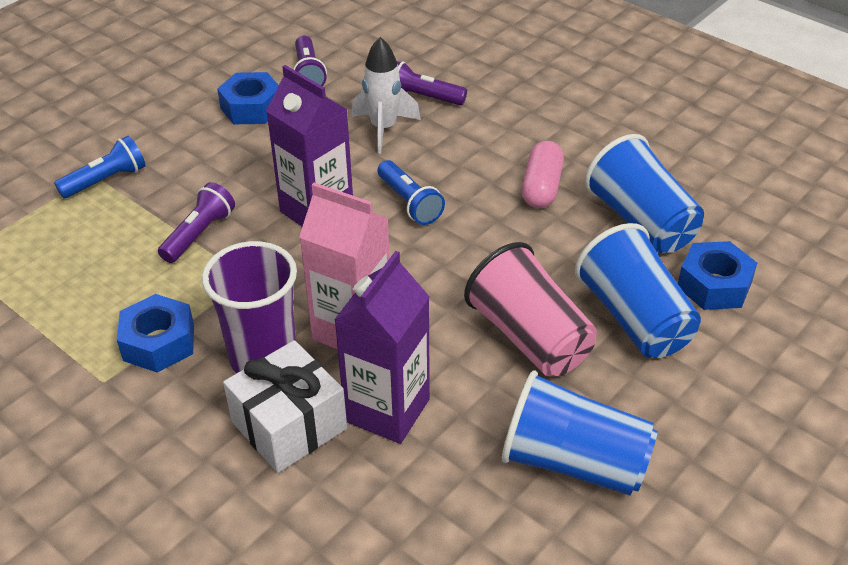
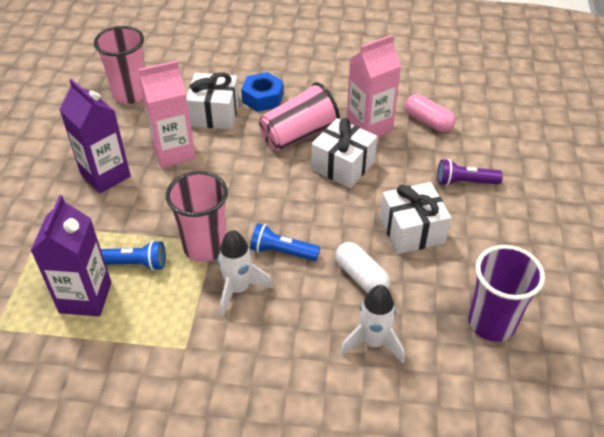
blue cup: [502,370,658,496] [575,223,701,358] [585,134,704,253] = 3 -> none = 0
blue nut: [117,294,194,373] [217,72,279,124] [678,241,757,310] = 3 -> [241,72,284,112] = 1
pink carton: [299,183,390,349] = 1 -> [139,60,196,168] [347,35,401,138] = 2
pink cup: [464,242,597,376] = 1 -> [94,26,145,104] [166,171,228,262] [259,82,340,151] = 3
purple flashlight: [158,182,235,263] [293,36,327,86] [397,61,467,105] = 3 -> [437,159,503,186] = 1
white capsule: none = 0 -> [335,242,390,293] = 1
white gift: [223,340,347,473] = 1 -> [186,72,239,129] [311,118,377,188] [380,182,451,254] = 3
white rocket: [352,37,421,154] = 1 -> [218,230,273,315] [340,285,405,364] = 2

